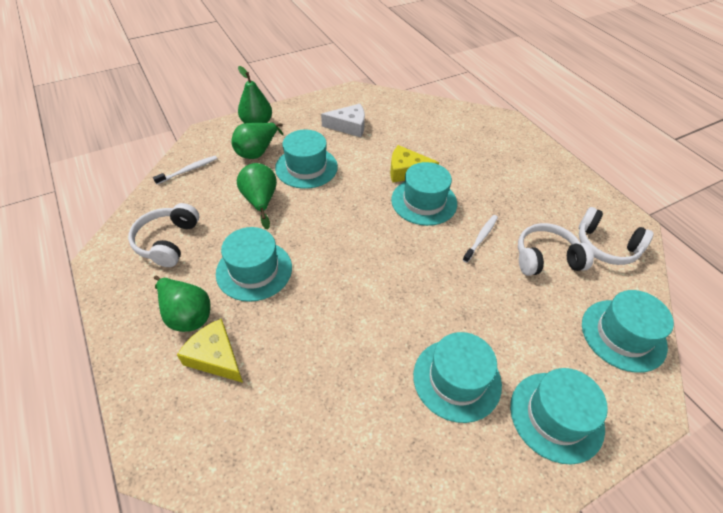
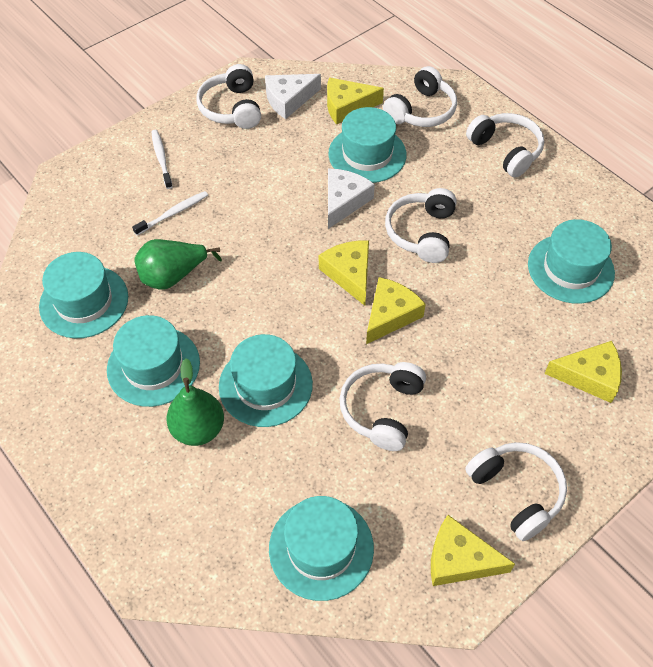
green pear: [154,275,211,332] [232,123,283,159] [237,163,277,230] [238,66,272,123] = 4 -> [134,239,222,290] [166,358,224,446] = 2
white cheese: [321,104,365,137] = 1 -> [265,74,321,119] [328,168,375,229] = 2
white headphones: [128,203,199,267] [518,223,594,276] [579,207,653,265] = 3 -> [196,64,261,129] [340,362,426,451] [383,66,457,127] [385,188,457,263] [465,442,567,541] [466,113,544,178] = 6
yellow cheese: [177,319,243,383] [390,145,439,183] = 2 -> [319,240,369,306] [327,78,384,125] [366,277,426,344] [431,515,515,586] [544,341,622,403] = 5

